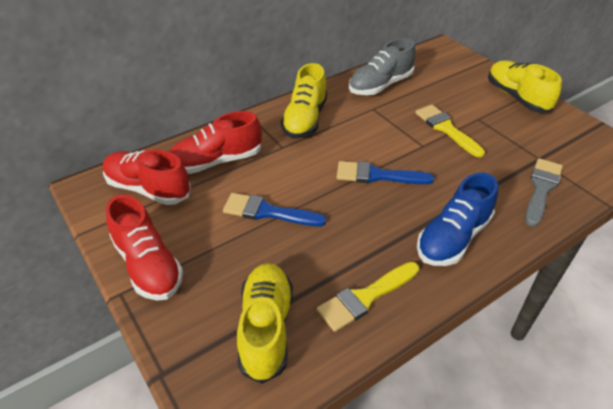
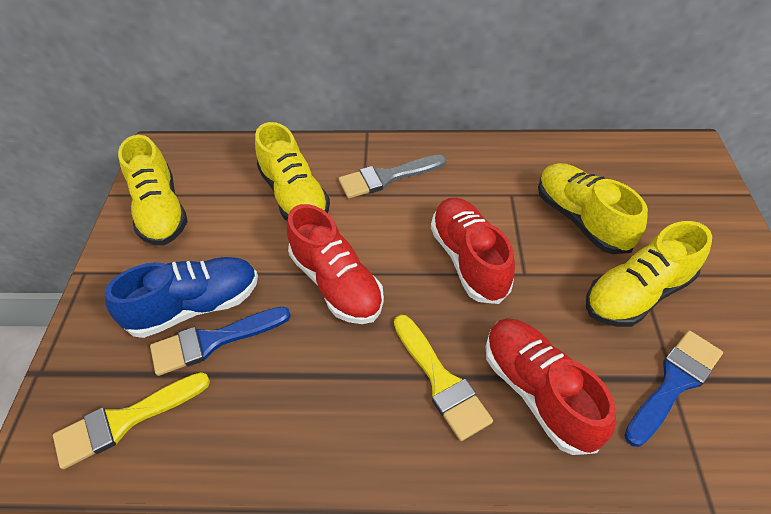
grey shoe: [349,38,416,95] = 1 -> none = 0
yellow shoe: [237,263,293,384] [281,63,327,139] [488,61,562,113] = 3 -> [118,135,188,245] [255,122,330,221] [538,163,648,254] [586,221,712,327] = 4

